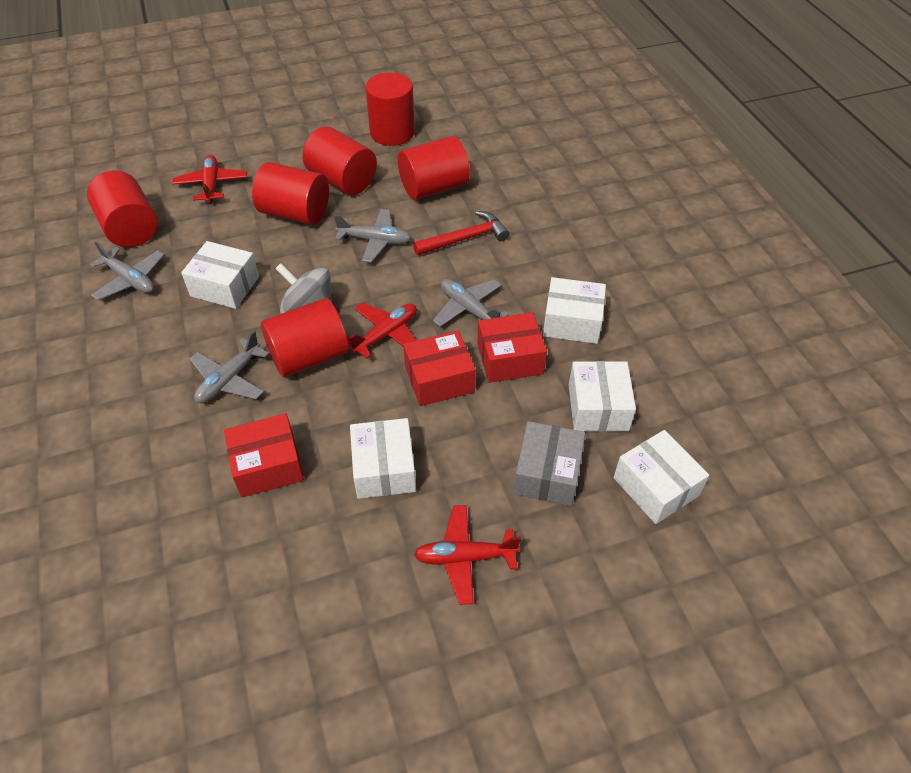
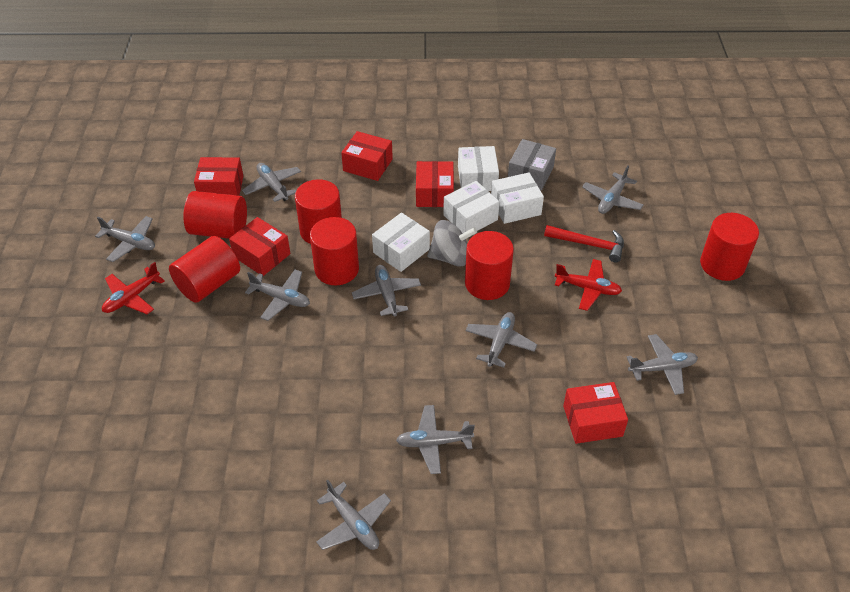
grey plane: [90,241,164,300] [190,331,269,403] [334,209,411,263] [433,279,509,327] = 4 -> [95,216,155,262] [242,163,301,202] [245,270,310,321] [316,480,391,550] [352,265,421,316] [396,405,475,474] [465,312,537,367] [582,165,644,214] [627,334,698,395] = 9
red box: [224,414,304,498] [403,331,476,406] [477,312,547,383] = 3 -> [194,157,243,196] [229,217,290,276] [341,131,393,181] [416,161,454,207] [563,382,628,444] = 5
red plane: [172,155,247,204] [347,303,417,359] [414,505,521,605] = 3 -> [102,262,165,314] [555,259,622,311] = 2
white box: [181,241,259,309] [350,418,416,499] [543,277,606,344] [569,361,636,432] [614,430,709,524] = 5 -> [372,213,430,272] [443,181,499,233] [458,146,499,191] [491,173,544,224] = 4

